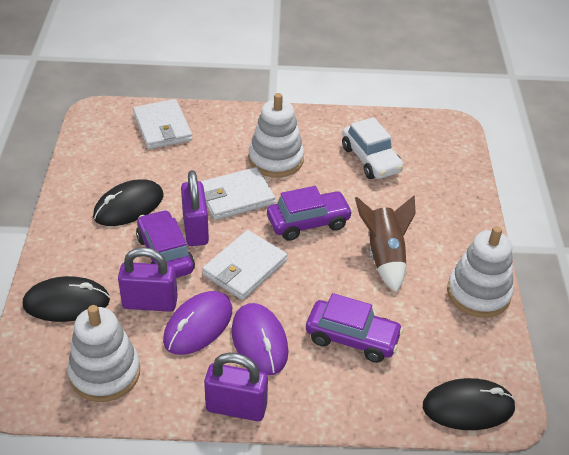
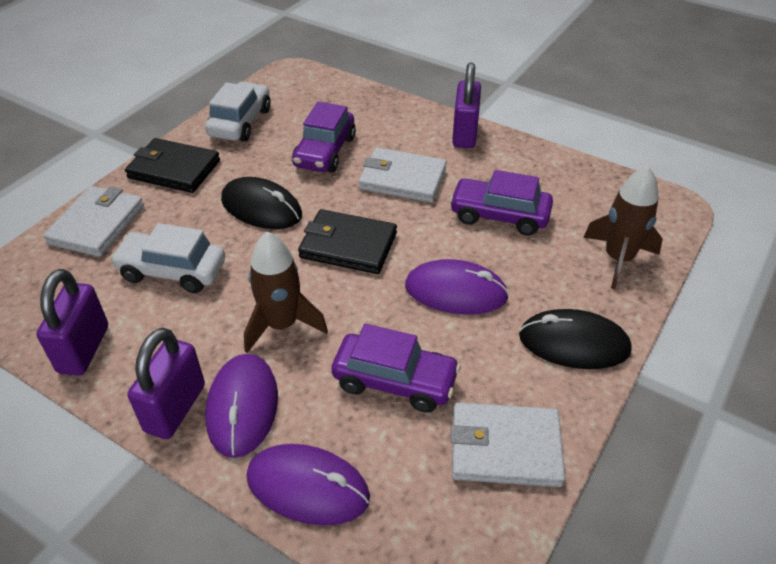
black mouse: [23,276,110,322] [93,179,164,226] [423,378,516,430] = 3 -> [221,177,302,229] [519,309,632,369] = 2
black wallet: none = 0 -> [125,138,220,193] [298,209,397,274] = 2
brown rocket: [355,196,416,293] = 1 -> [244,232,328,353] [583,166,663,289] = 2
purple mouse: [163,291,232,355] [232,303,289,375] = 2 -> [205,354,278,458] [246,444,370,525] [405,259,509,314] = 3
white car: [342,117,403,179] = 1 -> [110,223,225,293] [205,82,271,142] = 2
white stacking toy: [67,305,140,402] [249,93,304,178] [447,226,514,318] = 3 -> none = 0

